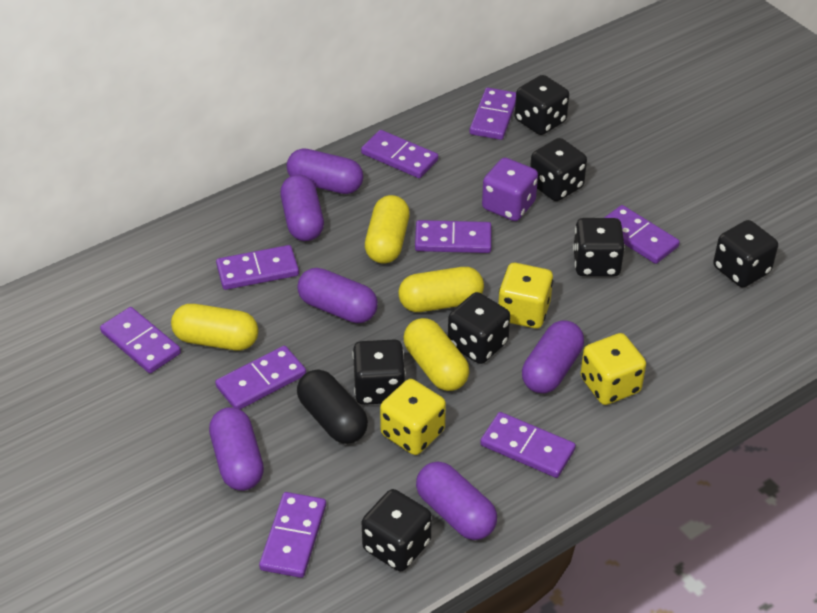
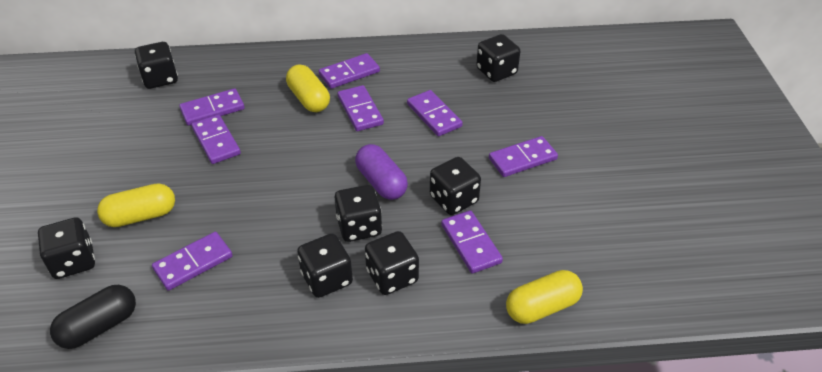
purple capsule: [209,407,264,491] [280,175,324,241] [287,148,363,194] [297,268,378,323] [416,462,497,540] [522,320,584,393] = 6 -> [355,144,408,200] = 1
purple dice: [482,158,538,221] = 1 -> none = 0
purple domino: [100,307,181,373] [215,346,306,409] [216,245,299,290] [259,492,326,578] [361,130,438,178] [415,220,491,253] [469,88,516,140] [480,412,576,478] [604,205,680,264] = 9 -> [152,232,233,291] [179,88,245,126] [191,114,241,164] [319,53,380,89] [338,85,384,131] [407,90,463,136] [441,210,503,273] [489,136,558,177] = 8
yellow capsule: [171,304,258,350] [365,195,410,263] [398,267,484,312] [404,318,469,391] = 4 -> [97,183,175,227] [286,64,330,112] [506,270,583,324] = 3
yellow dice: [380,379,446,455] [498,263,553,329] [580,333,646,405] = 3 -> none = 0

